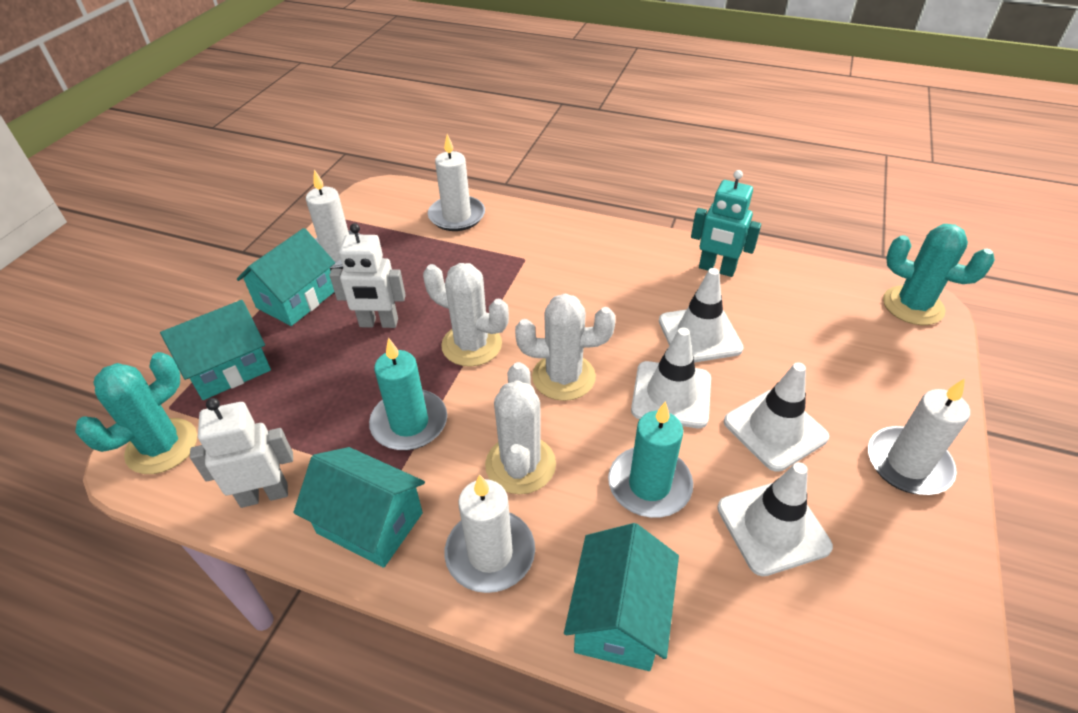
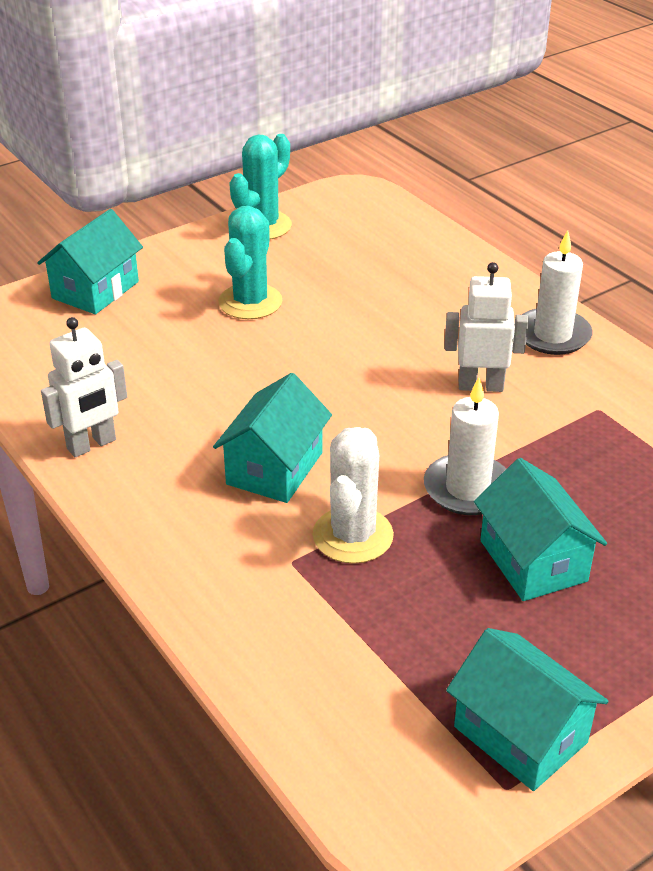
turquoise candle: [369,337,447,450] [608,401,693,518] = 2 -> none = 0
turquoise robot: [691,170,761,277] = 1 -> none = 0
white cactus: [423,263,509,367] [485,362,556,494] [515,294,616,401] = 3 -> [313,427,394,564] = 1
white candle: [306,169,361,270] [428,134,485,231] [444,474,535,593] [868,378,970,495] = 4 -> [424,377,506,515] [522,230,593,355] = 2
white traffic cone: [631,327,711,428] [659,268,744,363] [717,462,833,576] [724,362,829,472] = 4 -> none = 0

